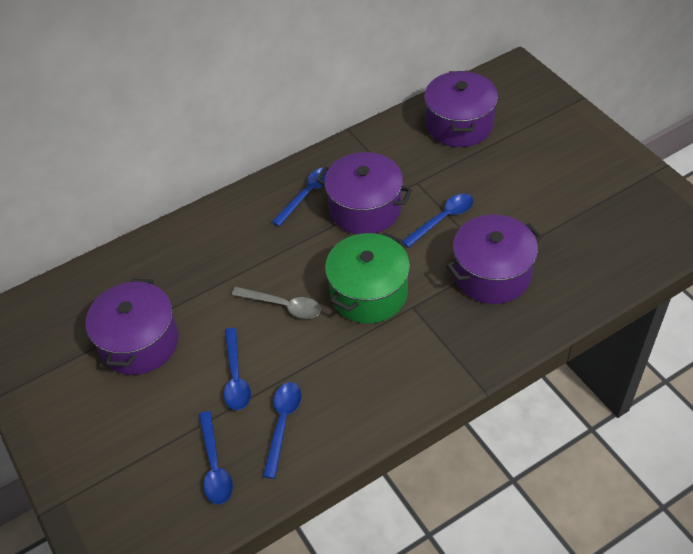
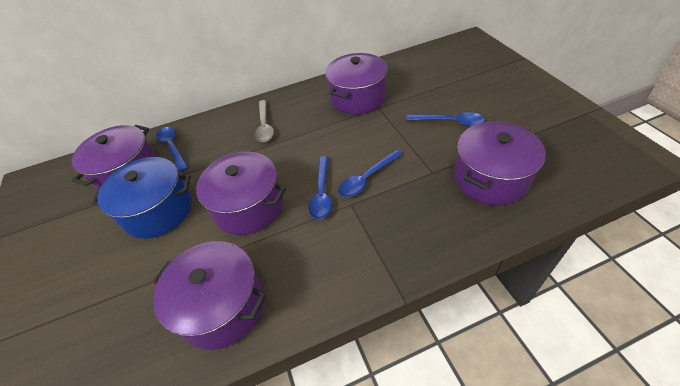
blue pot: none = 0 -> [92,157,192,239] = 1
blue spoon: [199,411,233,504] [224,328,251,410] [263,382,302,479] [272,167,327,227] [402,193,474,248] = 5 -> [156,127,188,172] [309,156,332,220] [338,150,402,197] [406,112,485,126] = 4
green pot: [325,232,410,324] = 1 -> none = 0
purple pot: [86,279,179,375] [316,152,412,234] [424,71,498,147] [447,214,542,304] = 4 -> [72,125,157,190] [153,241,266,350] [194,152,286,235] [325,53,388,114] [454,121,546,205] = 5

